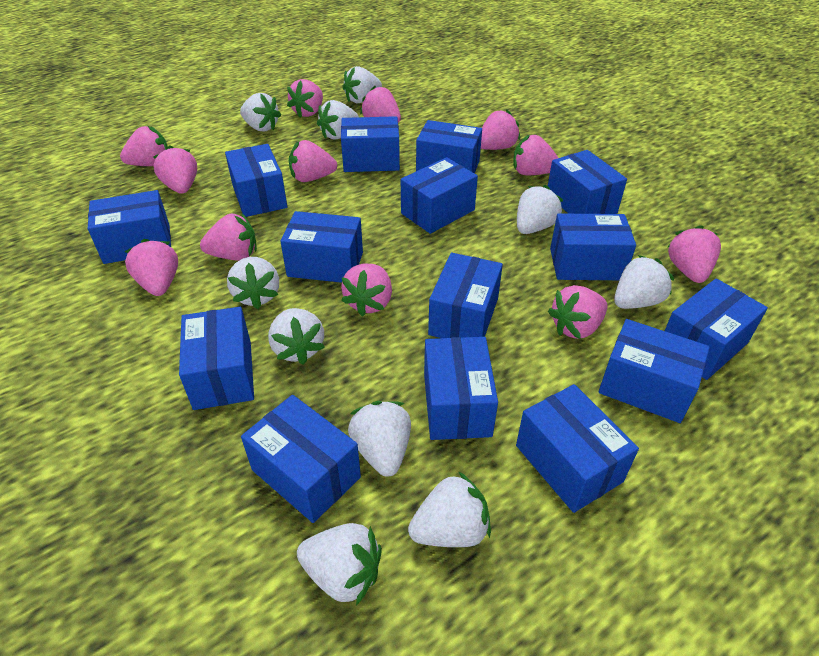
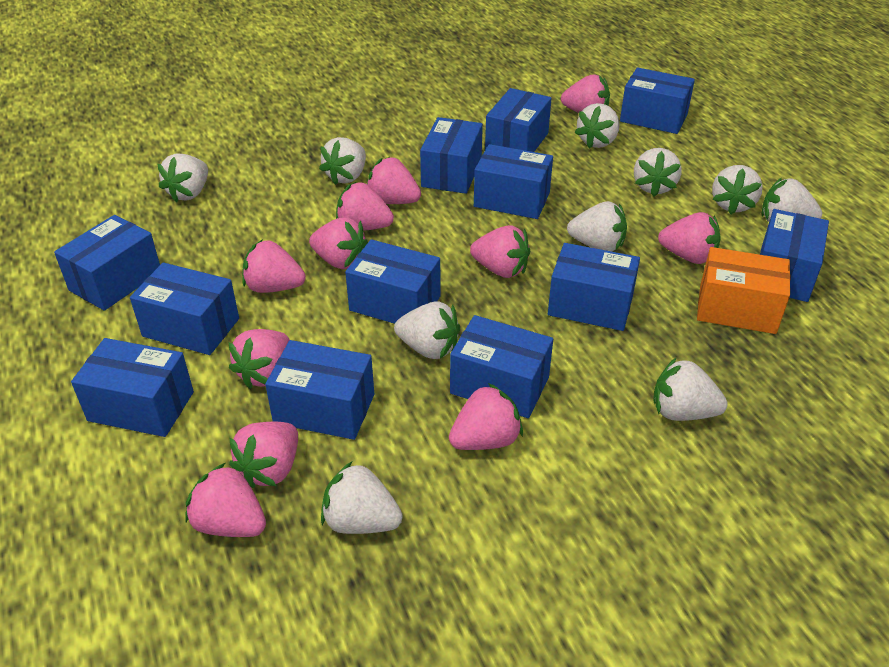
blue box: [88,190,171,264] [179,307,254,410] [225,144,287,217] [241,395,361,523] [280,211,363,283] [341,116,400,172] [401,157,478,234] [416,120,482,173] [424,337,498,440] [428,253,503,338] [516,384,639,513] [548,150,627,214] [550,213,636,280] [598,319,710,423] [665,278,768,380] = 15 -> [54,215,160,311] [71,338,194,437] [130,262,239,355] [265,340,374,440] [345,239,440,324] [420,117,483,194] [450,315,553,418] [474,144,553,219] [485,88,552,152] [548,243,640,331] [620,67,695,134] [760,209,829,302] = 12
orange box: none = 0 -> [697,247,790,334] = 1
pink strawberry: [120,126,168,166] [124,239,178,296] [153,145,197,194] [200,214,257,261] [287,79,323,118] [289,140,337,182] [341,264,392,316] [360,86,401,123] [481,109,520,150] [513,135,558,175] [548,285,608,339] [668,225,721,283] = 12 -> [185,463,266,537] [229,329,290,389] [229,422,298,488] [242,239,306,293] [309,217,368,269] [336,182,394,231] [367,157,421,204] [449,383,523,450] [470,225,530,278] [561,74,610,113] [658,212,721,264] = 11

